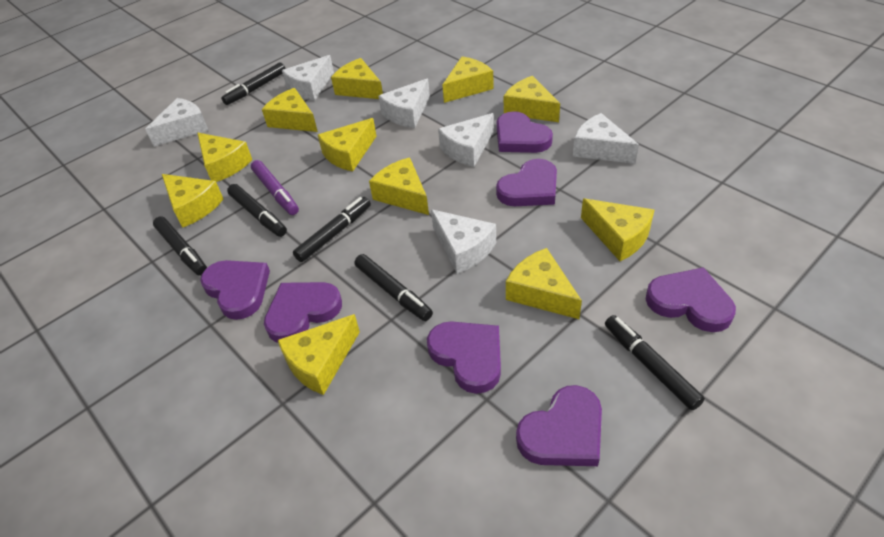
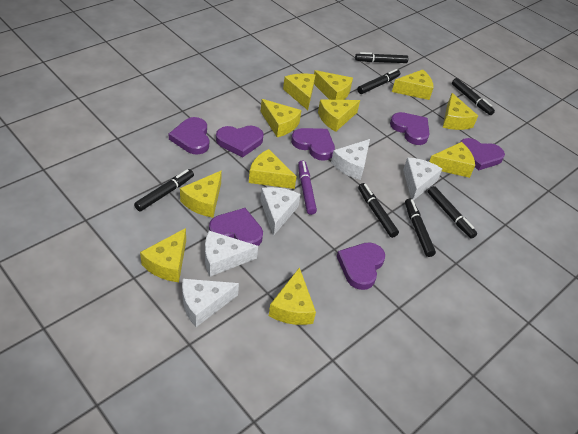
black marker: [153,216,207,276] [221,62,286,105] [227,184,287,237] [293,197,371,262] [354,254,433,321] [605,315,705,410] = 6 -> [134,169,194,211] [355,52,408,63] [357,69,400,94] [358,183,399,238] [405,198,436,257] [428,186,477,239] [452,78,495,115] = 7
white cheese: [145,98,209,147] [282,55,334,100] [378,79,430,128] [431,209,496,274] [438,113,494,167] [573,113,639,164] = 6 -> [182,279,239,327] [205,231,258,277] [260,187,301,236] [331,139,370,180] [403,158,442,200] = 5

